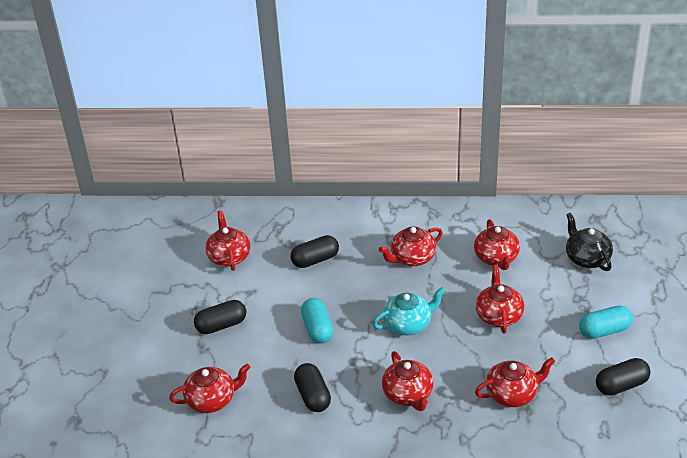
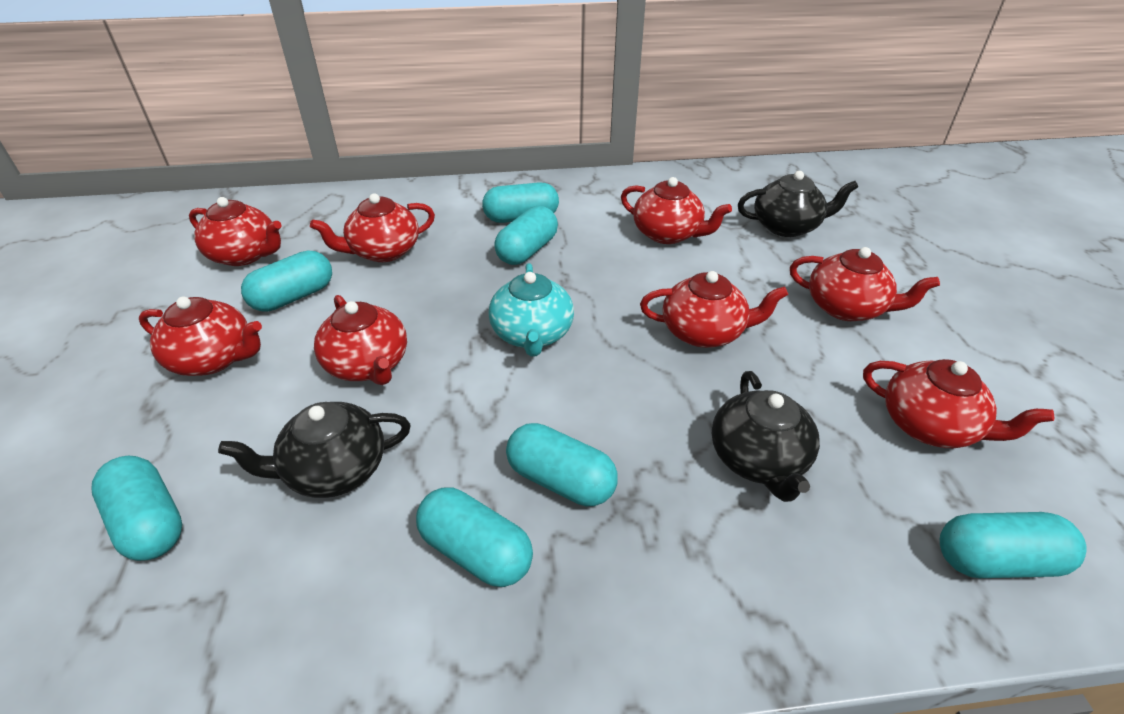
black capsule: [194,300,246,334] [291,235,339,268] [294,363,331,412] [596,358,651,395] = 4 -> none = 0
black teapot: [566,213,613,271] = 1 -> [218,402,411,498] [712,371,820,502] [738,171,858,237] = 3
red teapot: [169,364,251,413] [205,210,250,271] [379,226,443,266] [382,351,434,411] [474,219,520,270] [475,357,555,407] [476,265,524,333] = 7 -> [139,296,262,376] [189,197,282,266] [310,193,435,262] [314,295,407,385] [621,177,732,244] [640,271,788,348] [790,247,940,321] [863,359,1054,448] = 8
turquoise capsule: [301,298,334,343] [579,306,633,339] = 2 -> [91,456,182,561] [241,251,332,312] [416,487,533,587] [482,182,559,223] [494,206,558,265] [506,423,618,506] [940,512,1087,578] = 7

